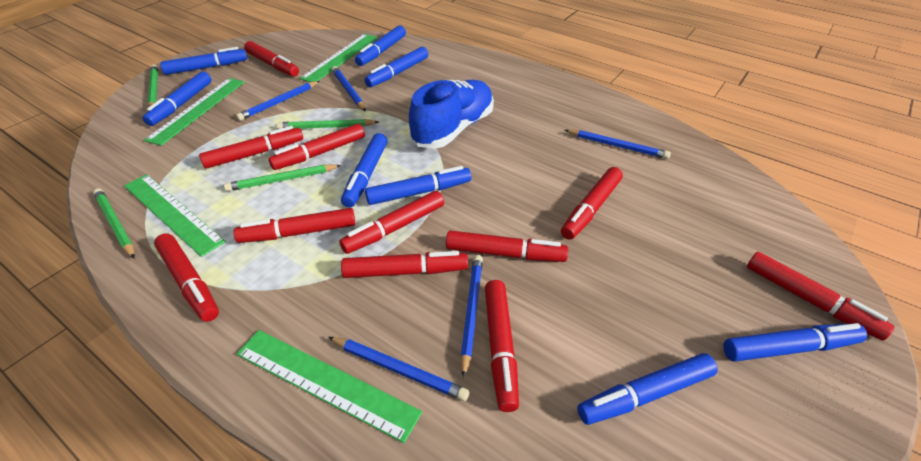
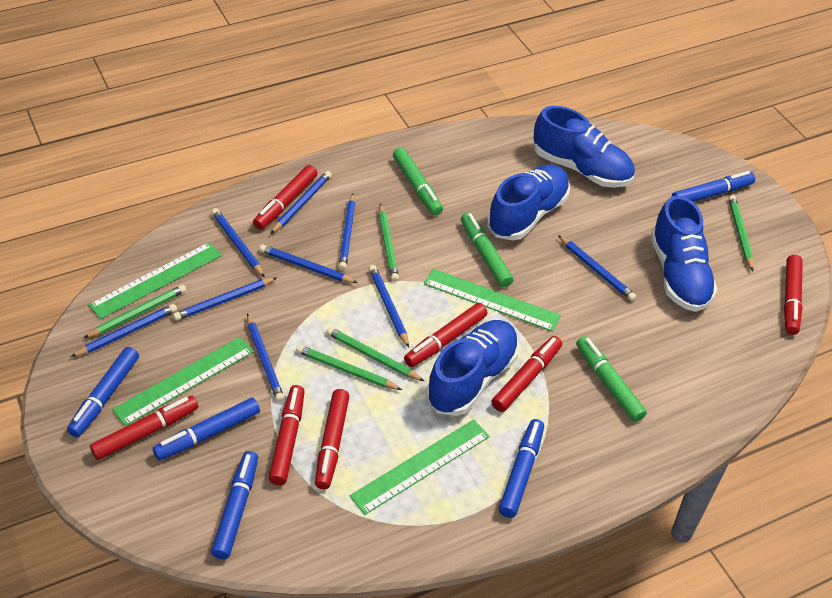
blue marker: [143,71,211,126] [160,47,247,75] [341,133,388,207] [355,26,406,66] [364,47,428,87] [365,166,472,205] [577,353,718,425] [723,323,867,362] = 8 -> [67,347,139,437] [153,397,260,460] [211,451,258,559] [499,419,544,518] [672,171,755,202] = 5
blue pencil: [236,81,320,121] [328,337,469,401] [332,66,366,111] [460,255,483,378] [565,129,671,159] = 5 -> [71,304,177,357] [173,277,277,321] [211,208,265,277] [247,313,284,402] [259,244,357,283] [270,171,332,234] [339,193,355,270] [369,265,409,348] [558,235,636,301] = 9
blue shoe: [409,80,494,148] = 1 -> [426,320,519,416] [487,164,570,240] [533,106,635,188] [650,195,717,312] = 4
green marker: none = 0 -> [393,147,443,216] [461,212,513,287] [576,336,647,422] = 3
green pencil: [93,188,135,258] [148,64,158,107] [224,164,342,191] [277,119,379,129] = 4 -> [84,285,186,338] [296,345,402,390] [326,327,424,381] [379,203,399,282] [729,195,754,271] = 5
red marker: [154,234,219,322] [199,126,303,169] [233,208,356,243] [244,41,299,77] [268,123,365,170] [339,191,444,254] [341,251,468,278] [446,230,568,262] [485,280,519,412] [561,167,623,240] [747,252,894,341] = 11 -> [90,396,198,460] [253,165,317,230] [269,385,305,485] [315,389,350,489] [404,303,488,367] [491,336,562,412] [784,255,803,335] = 7

